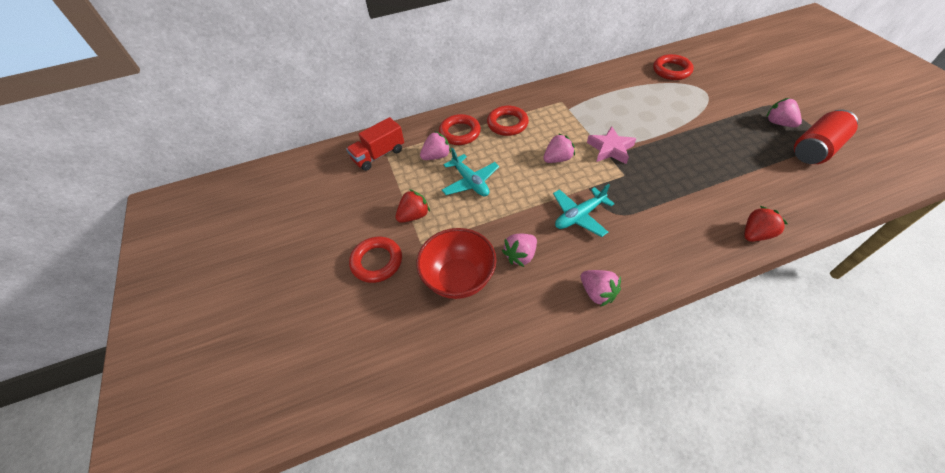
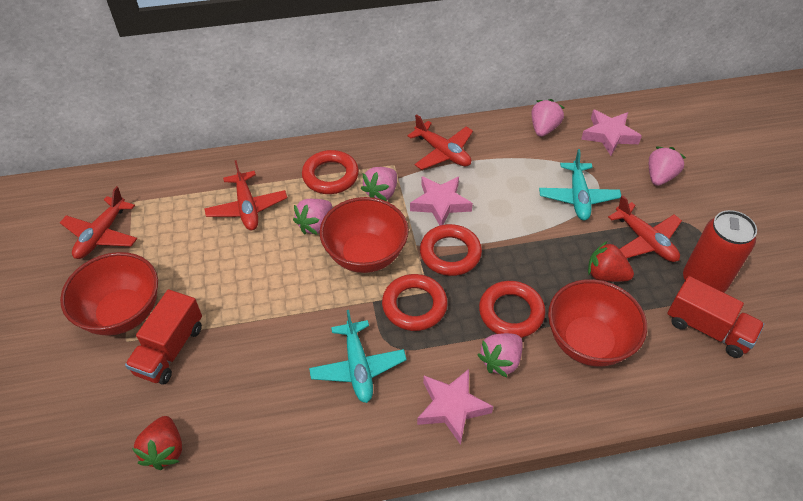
pink star: [587,126,636,164] = 1 -> [410,176,473,225] [417,369,493,445] [581,110,642,156] = 3
red bowl: [416,228,497,299] = 1 -> [60,252,158,336] [320,197,409,273] [548,279,647,366] = 3
red plane: none = 0 -> [60,186,137,259] [204,160,287,230] [407,114,473,170] [608,195,682,262] = 4
red truck: [346,117,404,171] = 1 -> [125,290,202,385] [667,276,764,358] = 2

